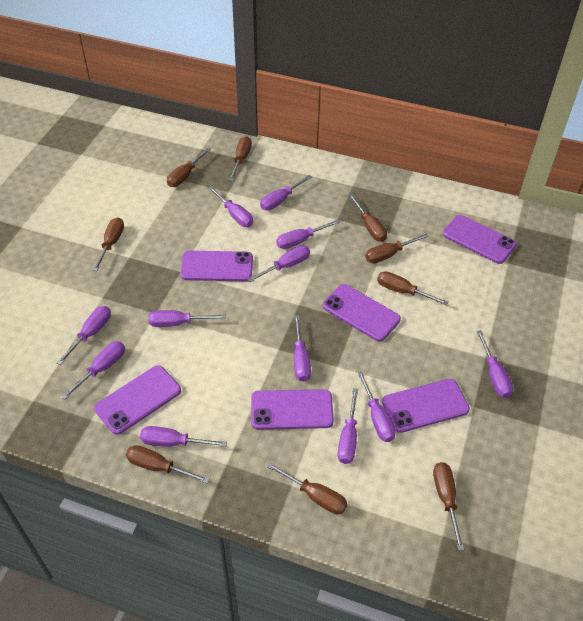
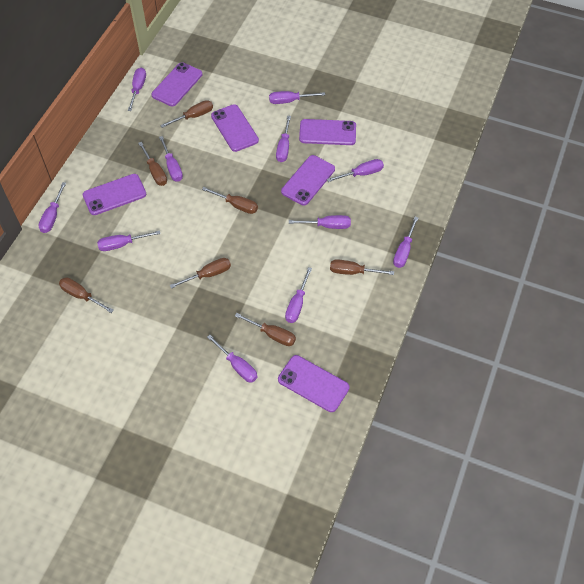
brown screwdriver: [92,217,124,271] [126,445,209,483] [167,147,210,187] [229,136,252,181] [266,462,347,514] [349,194,387,242] [365,234,429,263] [377,271,449,305] [433,462,464,550] = 9 -> [59,277,114,313] [138,142,167,186] [160,100,213,128] [170,258,231,289] [202,187,258,214] [235,313,296,346] [330,259,394,275] = 7
purple screwdriver: [56,306,111,365] [61,341,125,400] [140,426,227,447] [148,310,226,327] [208,186,253,227] [247,245,310,282] [260,175,312,211] [276,220,340,249] [294,315,311,382] [338,388,358,464] [357,371,396,442] [476,330,513,398] = 12 -> [38,182,66,233] [97,230,161,251] [128,68,146,111] [159,136,183,182] [207,335,257,382] [269,91,325,104] [276,116,291,162] [285,267,312,323] [289,215,351,229] [327,159,384,182] [393,217,418,268] = 11

